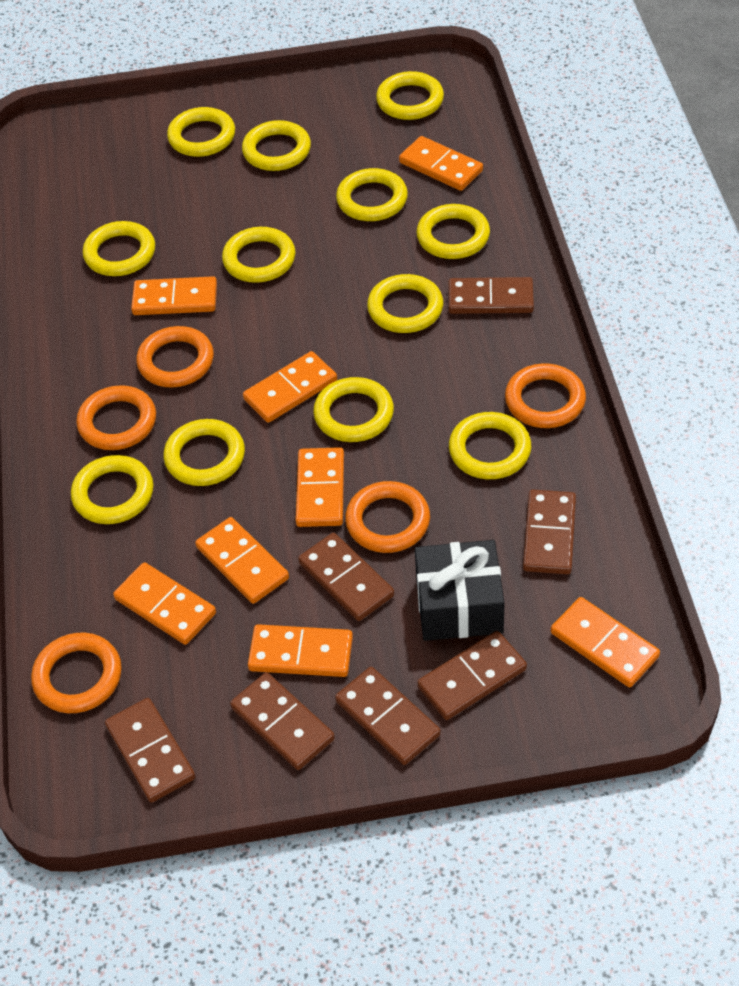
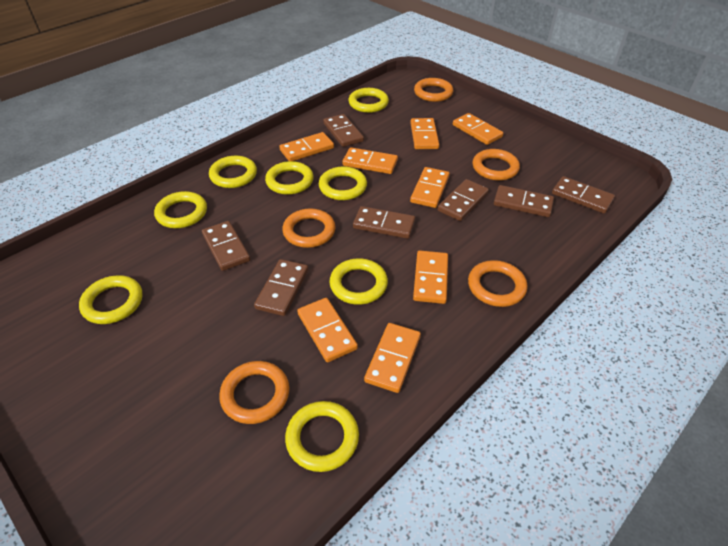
black gift: [415,540,505,641] = 1 -> none = 0
yellow ring: [71,455,154,524] [83,221,155,276] [163,419,245,486] [167,107,235,157] [222,227,296,283] [242,120,311,171] [313,377,394,442] [336,168,408,221] [367,274,443,333] [376,71,444,120] [416,204,490,259] [449,412,531,479] = 12 -> [79,275,143,324] [154,191,207,228] [209,156,257,188] [265,161,314,195] [285,401,359,472] [319,166,367,200] [329,258,388,305] [348,88,389,113] = 8

